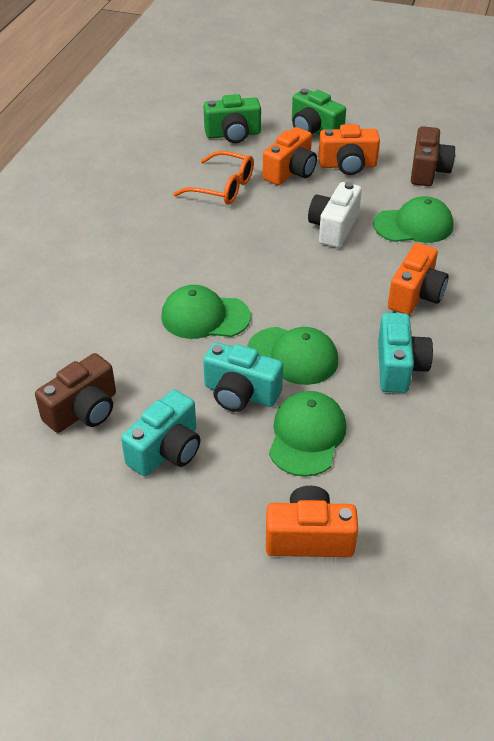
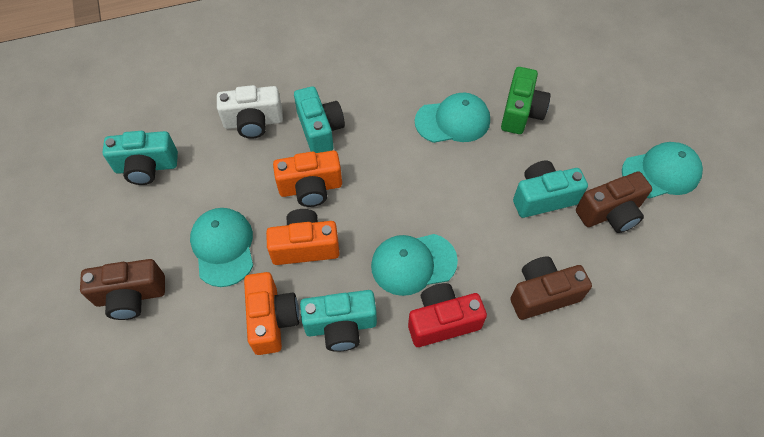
brown camera: [35,353,116,433] [411,126,455,186] = 2 -> [80,259,165,320] [510,256,592,320] [576,171,652,233] = 3
green camera: [203,94,261,143] [292,89,346,135] = 2 -> [501,67,551,134] = 1
green cap: [161,285,251,339] [248,327,338,385] [269,391,346,477] [373,196,453,243] = 4 -> none = 0
orange camera: [263,127,317,185] [266,486,358,557] [318,124,380,175] [388,243,449,315] = 4 -> [244,272,299,355] [266,209,340,265] [273,151,342,207] = 3
orange glasses: [173,151,254,205] = 1 -> none = 0
red camera: none = 0 -> [408,283,487,347] = 1
turquoise camera: [121,390,200,476] [203,342,283,412] [378,313,433,393] = 3 -> [102,131,178,185] [294,86,345,153] [300,290,377,352] [513,161,588,218] = 4
turquoise cap: none = 0 -> [190,208,253,287] [371,234,458,296] [415,93,490,143] [622,142,703,198] = 4

